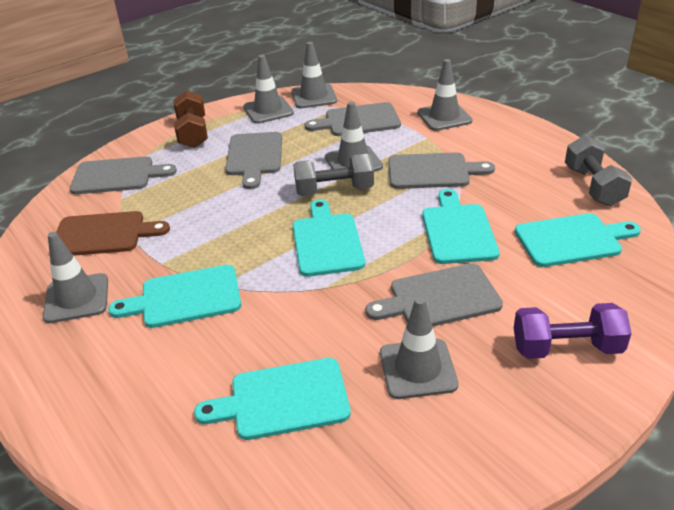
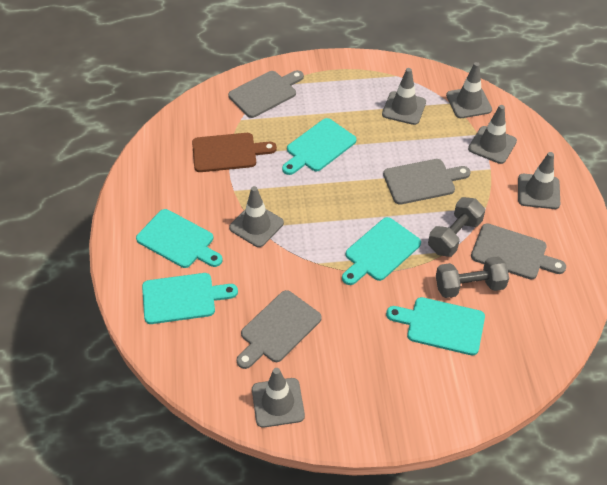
brown dumbbell: [173,90,208,148] = 1 -> none = 0
grey cutting board: [70,156,177,194] [225,132,282,189] [305,102,401,136] [365,263,503,326] [388,152,495,189] = 5 -> [228,70,304,118] [237,290,322,369] [383,159,471,205] [471,224,566,279] = 4
purple dumbbell: [514,303,632,359] = 1 -> none = 0

